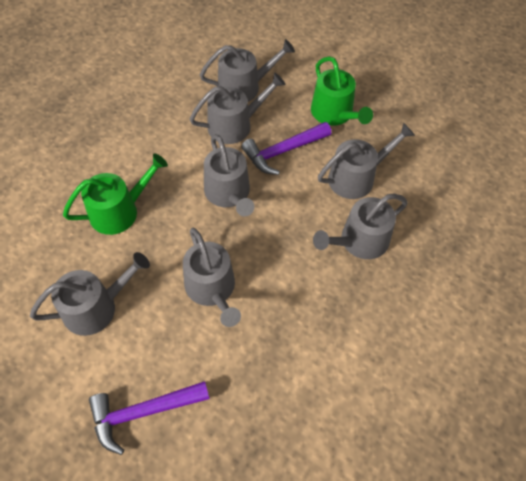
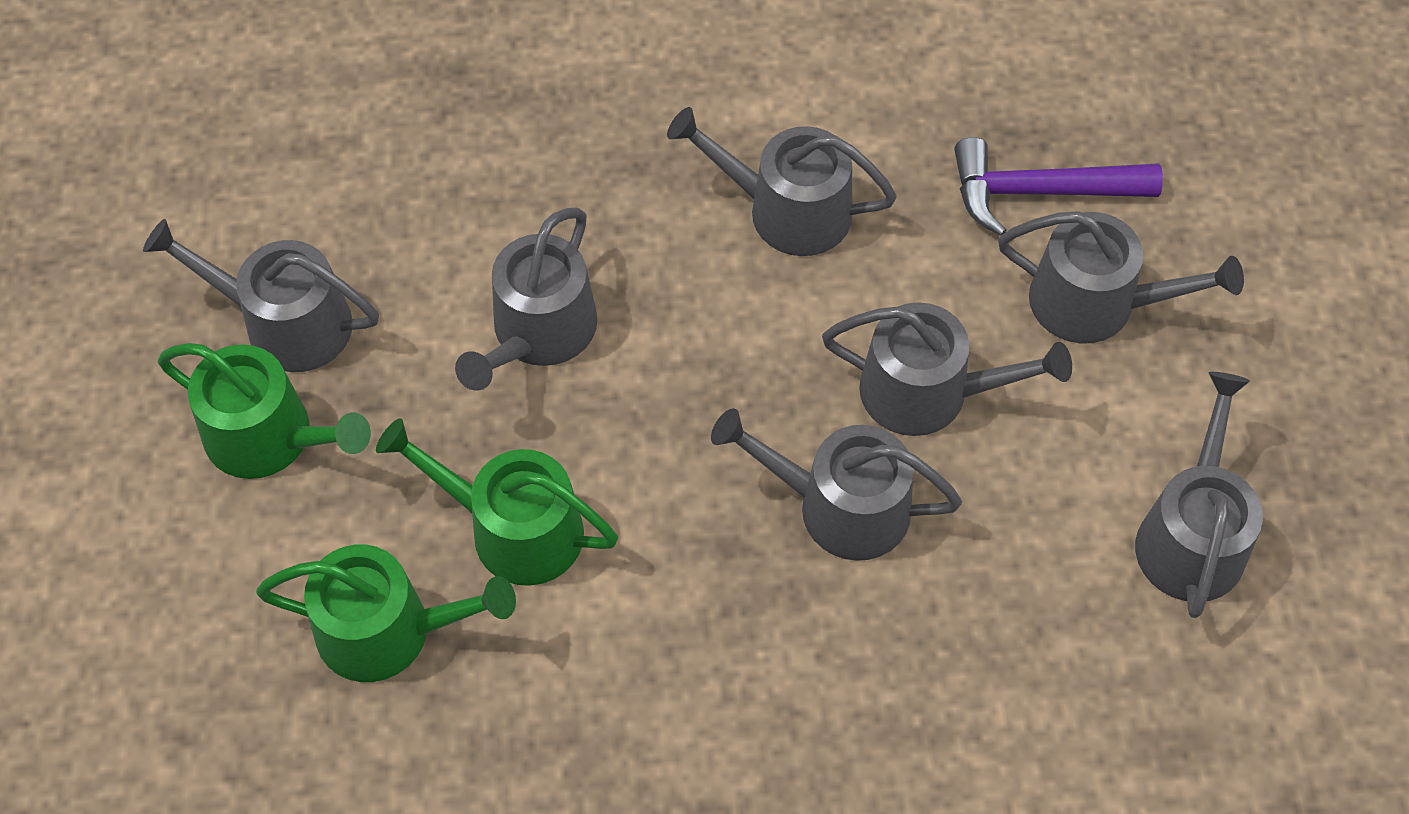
green watering can: [63,154,168,235] [311,56,373,126] = 2 -> [158,343,371,479] [256,544,516,682] [376,418,618,586] = 3
purple hammer: [89,381,210,455] [241,122,331,175] = 2 -> [954,137,1163,236] = 1

